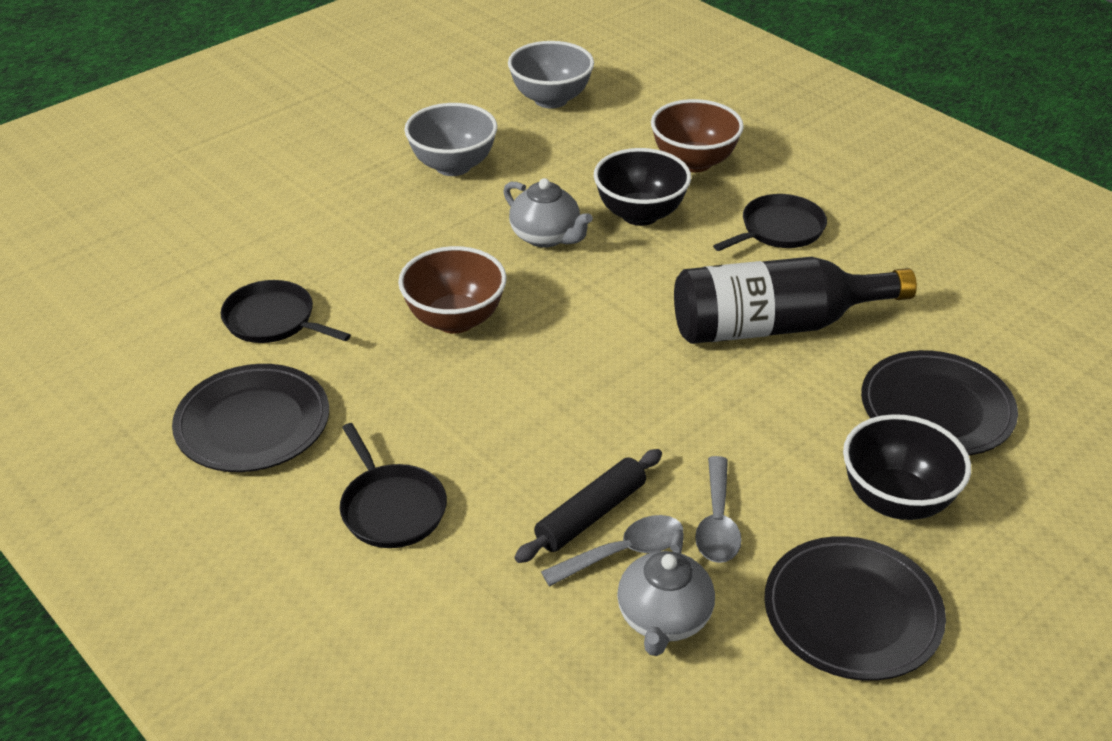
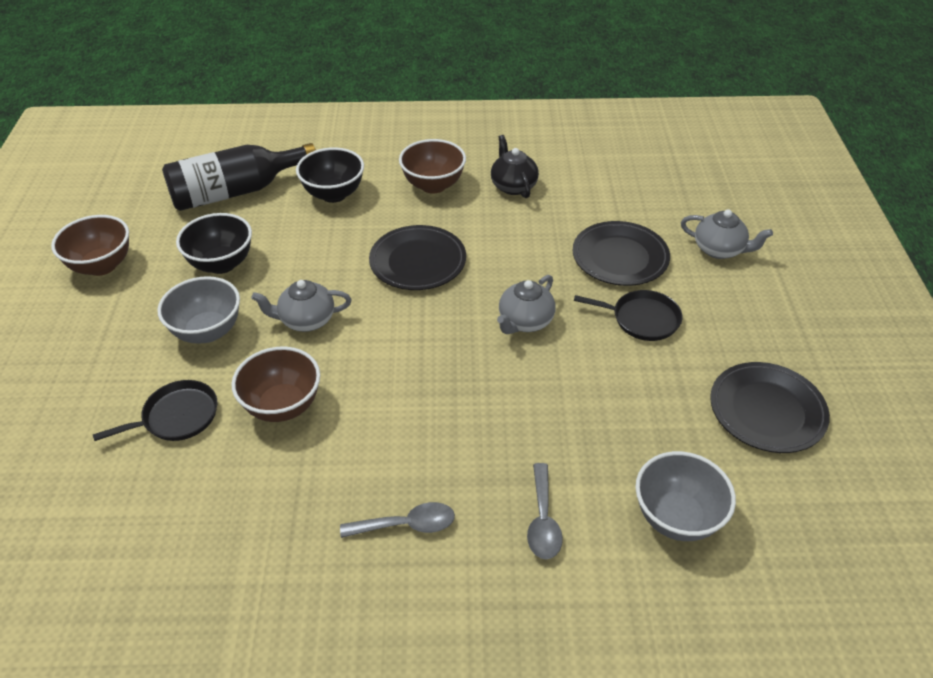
black pan: [221,280,351,343] [340,423,447,548] [713,194,827,251] = 3 -> [93,380,217,441] [574,290,682,341] = 2
black rolling pin: [515,449,662,563] = 1 -> none = 0
black teapot: none = 0 -> [491,135,539,198] = 1
brown bowl: [398,246,507,334] [651,99,744,172] = 2 -> [51,215,129,276] [232,347,320,422] [399,139,466,194] = 3
grey teapot: [503,178,593,248] [617,529,715,656] = 2 -> [251,280,352,332] [497,275,556,334] [681,209,773,259] = 3

